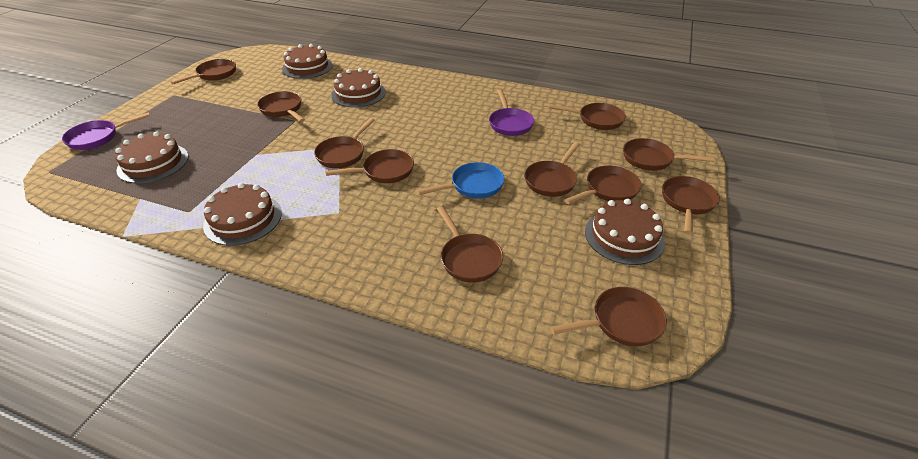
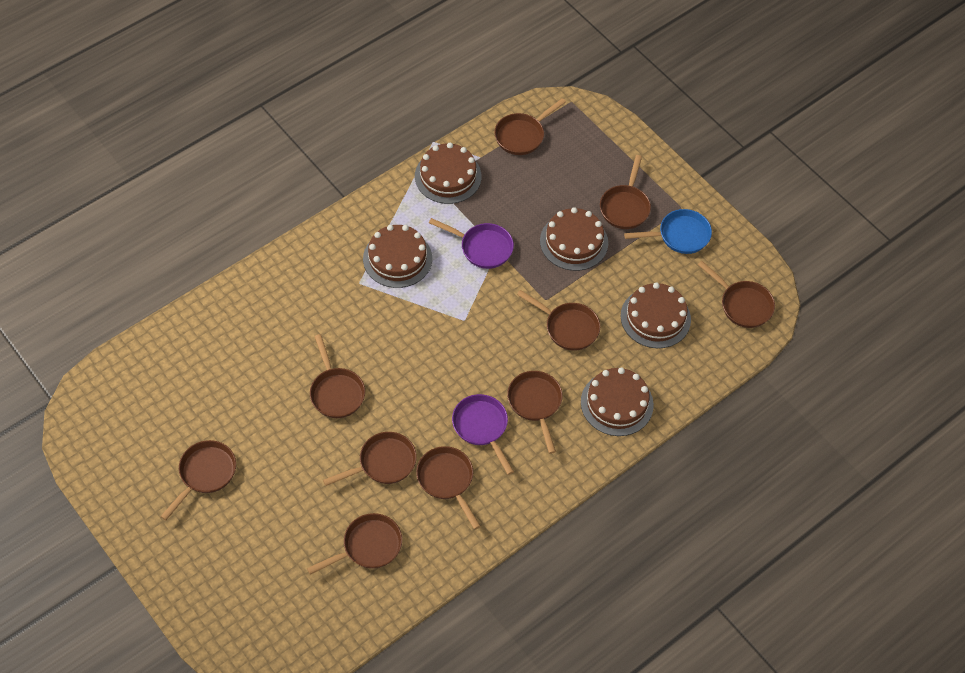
brown pan: [171,59,236,84] [257,91,305,122] [314,118,375,168] [325,149,414,183] [437,206,503,283] [525,142,580,197] [549,103,626,130] [550,287,667,346] [564,166,641,204] [623,138,714,171] [662,176,720,234] = 11 -> [160,440,236,520] [307,513,402,575] [310,334,365,418] [323,432,417,486] [416,446,481,530] [494,98,566,155] [507,371,563,454] [517,290,600,351] [600,155,651,229] [698,261,775,328] = 10

